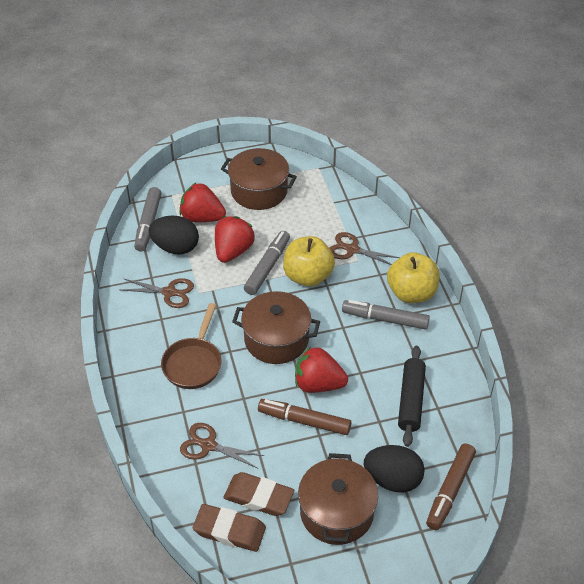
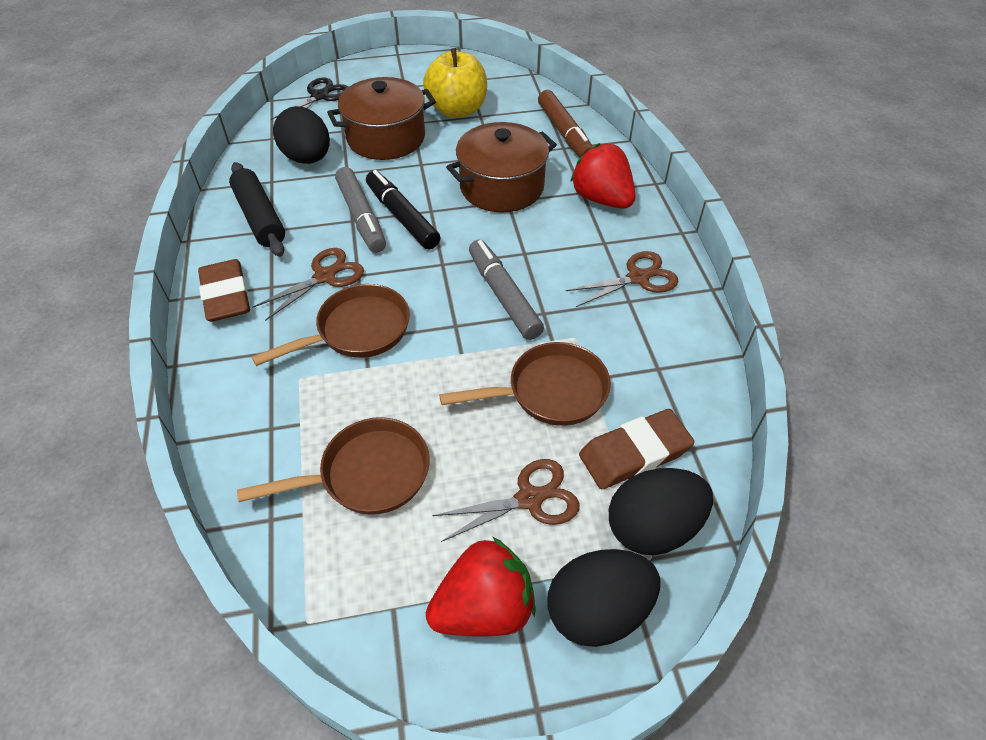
black egg: [149,216,199,254] [364,445,425,492] = 2 -> [273,106,330,164] [547,549,660,647] [609,468,713,555] = 3
black marker: none = 0 -> [366,170,441,249] = 1
black scissors: none = 0 -> [271,77,348,120] = 1
brown marker: [258,399,351,435] [426,444,476,530] = 2 -> [538,90,593,158] = 1
brown pan: [161,303,222,389] = 1 -> [237,417,430,515] [252,284,410,366] [439,342,611,426] = 3
brown pot: [221,148,297,210] [232,291,320,364] [298,453,378,545] = 3 -> [327,77,436,160] [446,122,557,212] = 2
grey marker: [134,187,162,252] [244,231,290,295] [342,300,430,330] = 3 -> [335,167,386,253] [469,240,544,340] = 2
red strawberry: [179,183,226,222] [215,216,255,263] [295,346,348,393] = 3 -> [426,537,536,637] [570,143,635,209] = 2
yellow apple: [283,236,335,287] [387,252,440,303] = 2 -> [423,48,487,118] = 1

